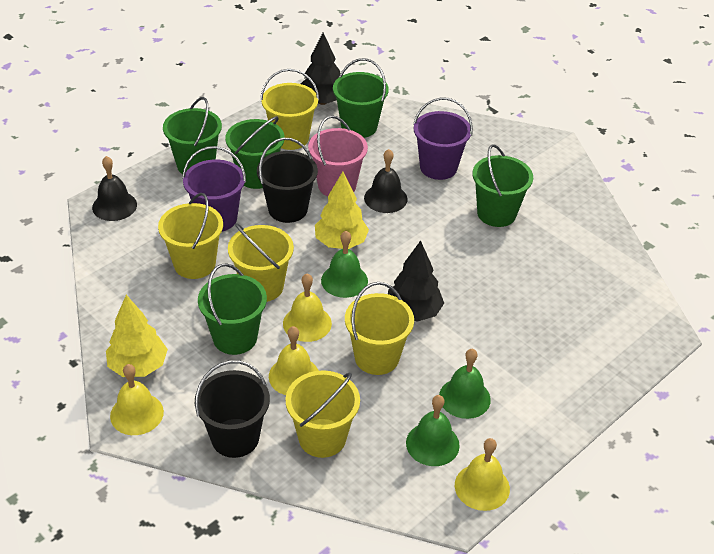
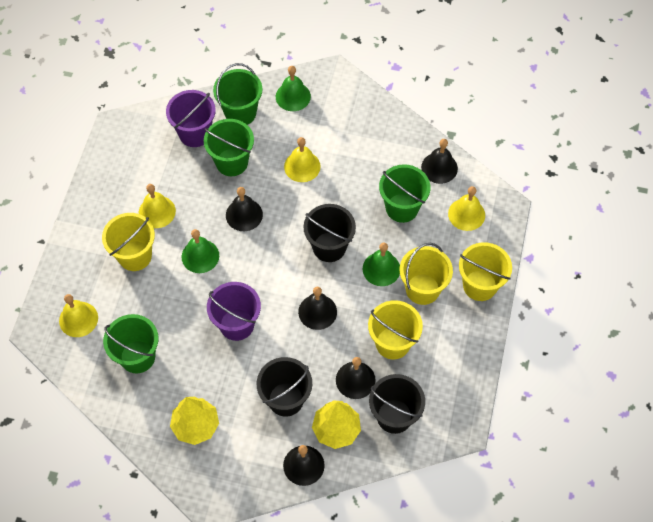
black bell: [92,156,137,221] [364,149,407,213] = 2 -> [226,187,263,231] [283,445,325,486] [298,287,337,330] [336,357,376,399] [421,139,458,184] = 5
black bucket: [195,360,270,458] [257,138,318,223] = 2 -> [257,357,312,417] [304,204,356,262] [369,374,425,434] = 3
black tree: [301,33,340,105] [388,240,444,322] = 2 -> none = 0
green bucket: [163,97,222,174] [198,263,267,355] [225,116,285,189] [333,58,389,138] [472,144,533,227] = 5 -> [103,314,158,373] [204,119,254,176] [213,63,262,125] [379,164,430,223] = 4
pink bucket: [308,115,368,196] = 1 -> none = 0
yellow bucket: [158,193,223,279] [228,223,294,302] [260,69,319,150] [285,370,360,458] [345,282,414,375] = 5 -> [102,213,155,271] [368,300,423,360] [400,243,453,305] [459,242,512,301] = 4

